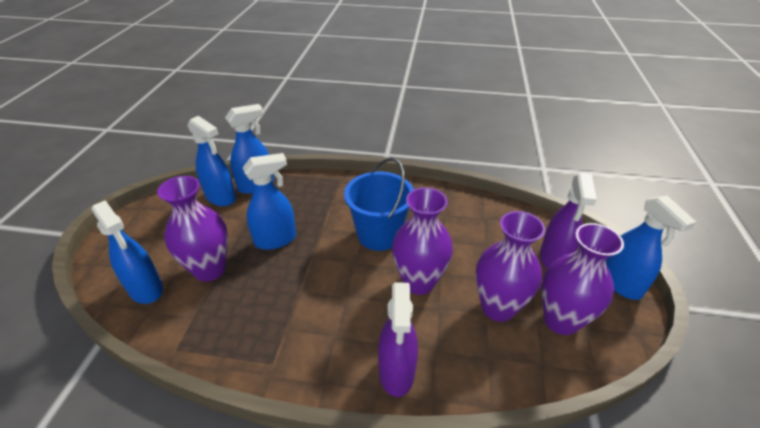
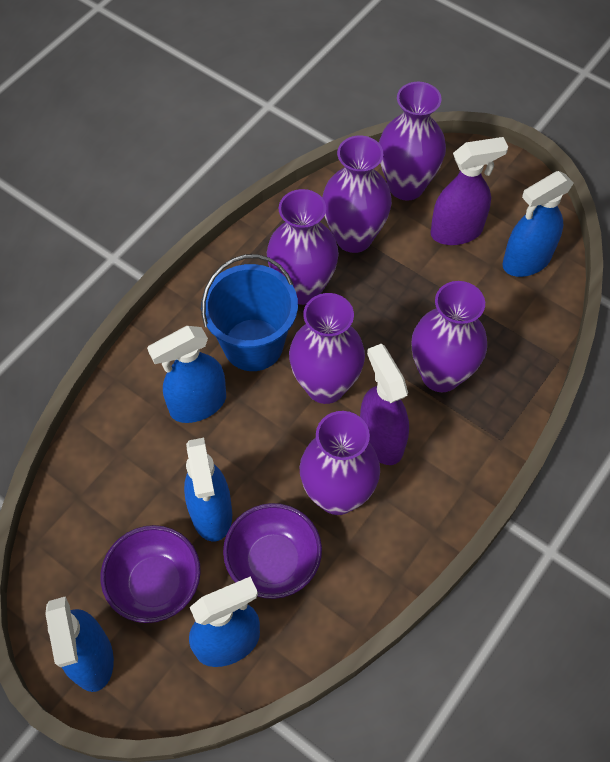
purple bowl: none = 0 -> [101,525,201,623] [223,503,322,599] = 2
purple vase: [157,176,228,282] [392,187,453,295] [476,211,545,322] [542,223,624,335] = 4 -> [267,189,339,305] [289,293,365,404] [299,411,380,515] [322,136,392,253] [379,82,446,201] [412,281,487,392] = 6

